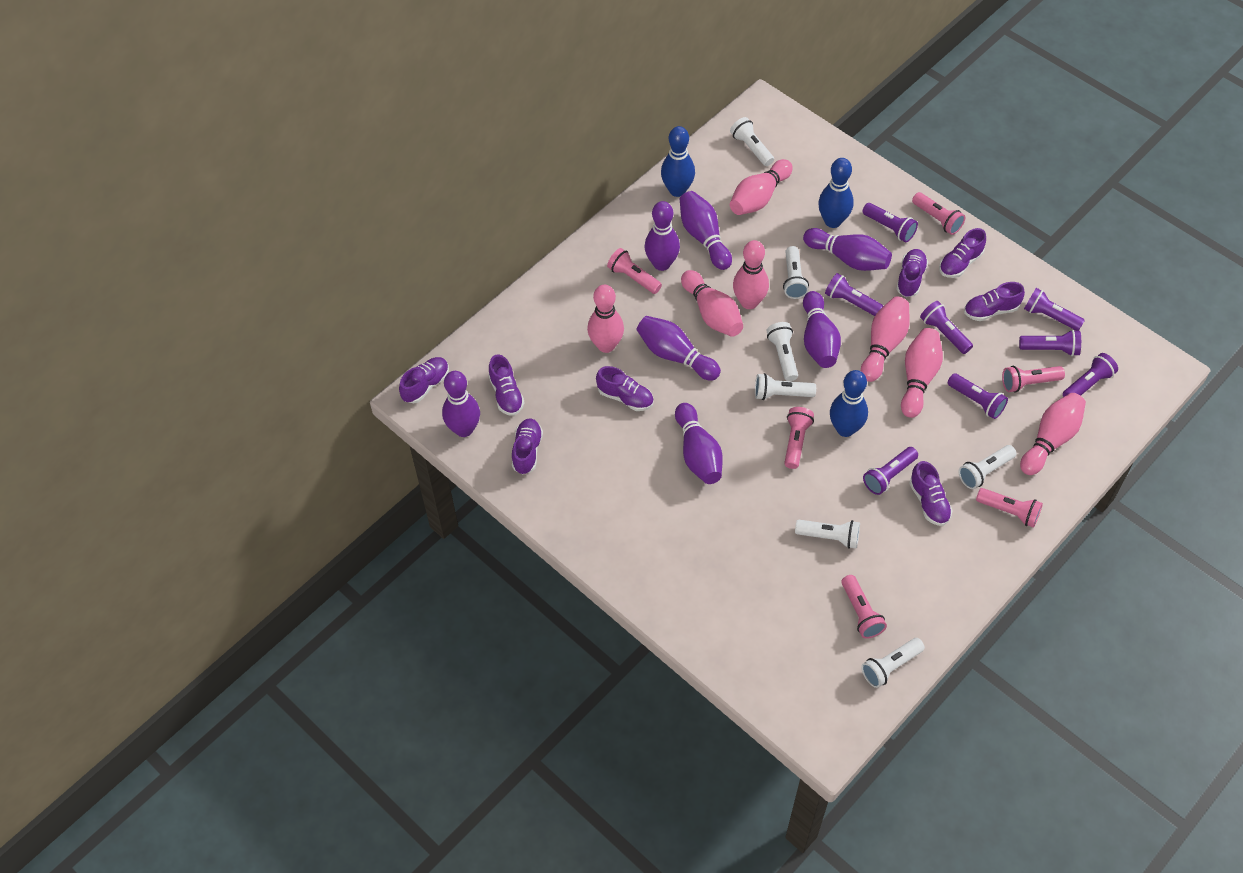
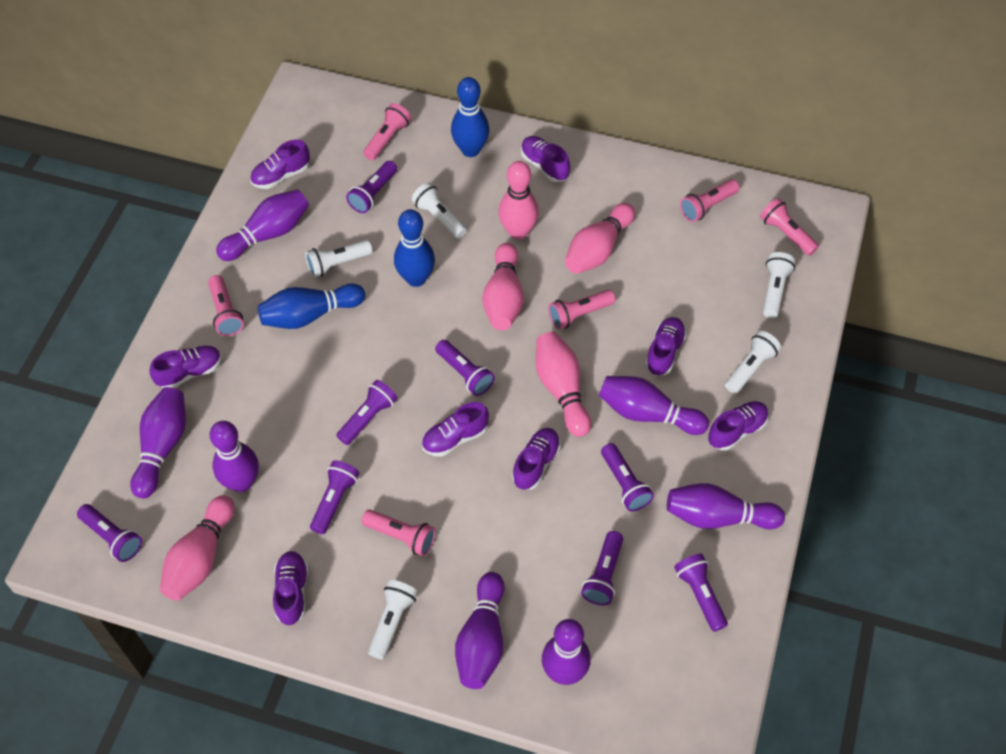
pink bowling pin: [587,285,624,353] [681,270,743,337] [730,159,793,215] [733,240,769,309] [861,297,910,382] [901,328,943,418] [1020,393,1086,475] = 7 -> [160,495,235,601] [482,243,524,330] [498,161,539,239] [536,332,591,437] [565,203,635,274] = 5
white flashlight: [730,117,774,166] [755,373,816,400] [767,322,798,381] [783,246,809,299] [795,520,860,549] [861,638,925,688] [958,445,1016,489] = 7 -> [305,240,372,277] [368,580,418,660] [412,182,467,239] [725,331,781,394] [763,252,795,318] = 5

